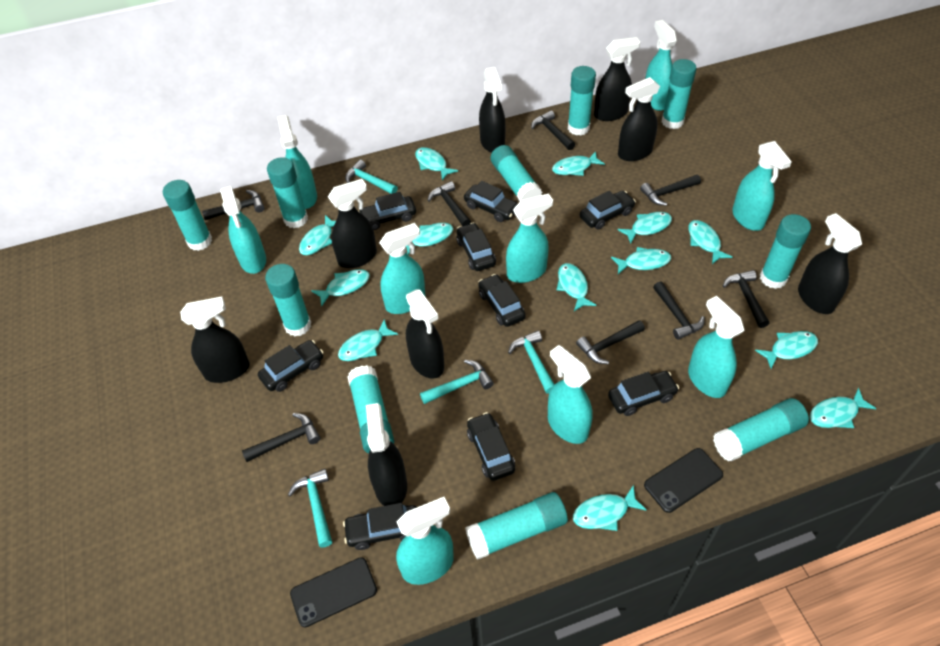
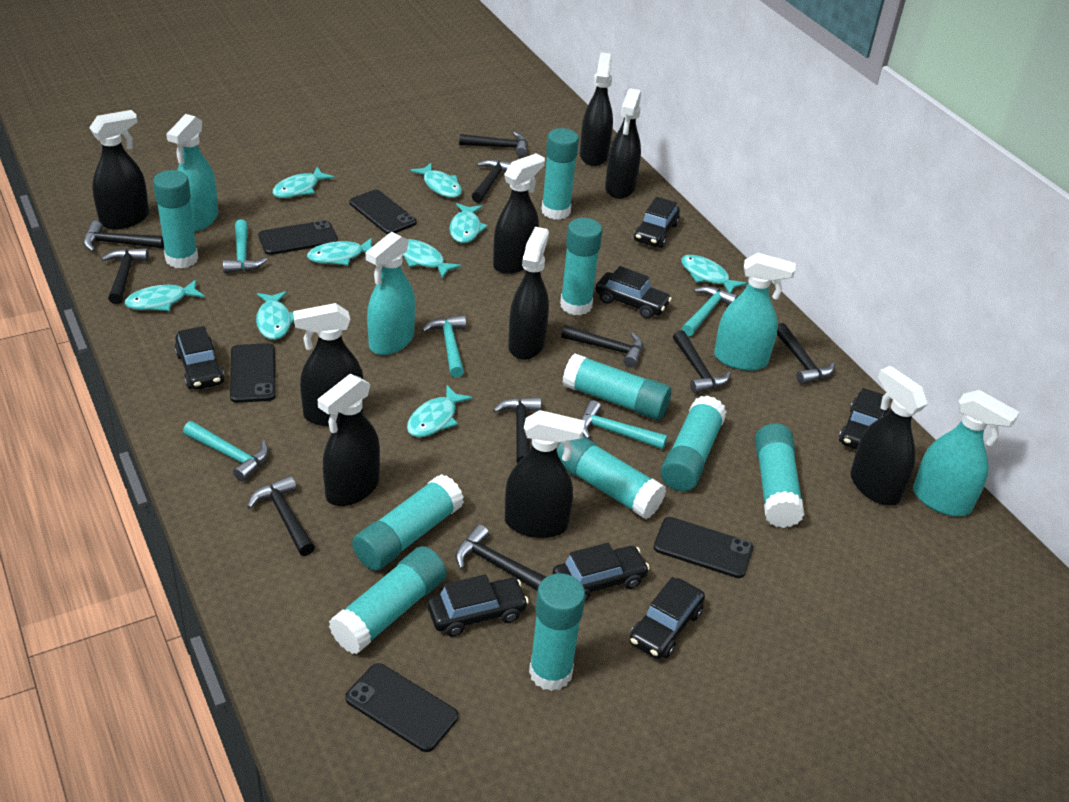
black car: [258,340,324,392] [343,503,417,550] [358,192,416,230] [456,223,496,271] [464,181,518,222] [467,412,515,481] [478,274,526,327] [580,191,636,230] [608,371,679,416] = 9 -> [174,326,225,390] [427,574,529,637] [552,543,650,601] [596,266,672,319] [630,577,705,659] [634,197,680,248] [839,388,889,450] = 7
black hammer: [202,190,265,220] [242,413,320,462] [427,181,471,226] [531,110,575,150] [576,320,645,364] [640,175,701,206] [653,281,705,340] [723,270,769,328] = 8 -> [83,221,164,252] [102,248,149,304] [247,476,315,556] [455,524,546,591] [459,132,527,157] [472,159,511,203] [493,397,541,464] [561,325,643,368] [673,330,731,394] [777,323,835,385] = 10
black phone: [290,557,377,627] [644,448,723,513] = 2 -> [230,343,276,403] [258,220,338,255] [345,663,458,752] [349,190,417,234] [654,517,753,578] = 5
black spray bottle: [180,296,250,383] [328,179,377,268] [366,403,407,506] [406,290,444,379] [479,67,505,153] [594,37,641,121] [618,77,660,161] [798,213,862,314] = 8 -> [89,110,149,229] [293,303,364,426] [318,374,380,506] [493,153,545,274] [505,410,585,538] [508,227,549,360] [580,52,613,166] [605,88,641,199] [850,366,928,505] = 9
turquoise fish: [299,215,336,255] [311,269,370,307] [338,319,398,361] [406,223,453,255] [415,147,458,180] [552,151,605,176] [557,263,597,311] [573,485,647,531] [611,247,671,274] [618,212,672,244] [688,220,733,264] [755,331,818,369] [810,388,877,428] = 13 -> [125,279,205,311] [256,291,294,340] [273,167,335,198] [307,238,372,266] [403,239,461,279] [407,385,473,437] [410,163,462,198] [450,203,488,243] [681,255,747,293] = 9
turquoise hammer: [288,469,332,548] [345,160,398,194] [420,360,494,404] [508,331,555,394] = 4 -> [183,421,269,482] [223,219,267,273] [422,315,466,377] [580,400,667,449] [681,286,738,337] = 5
turquoise spray bottle: [220,186,266,274] [277,115,317,209] [379,223,425,314] [396,497,454,585] [506,193,553,283] [548,345,592,444] [645,20,677,111] [688,296,744,398] [732,141,792,231] = 9 -> [166,114,218,232] [366,232,415,355] [714,253,796,371] [913,390,1019,516] = 4

